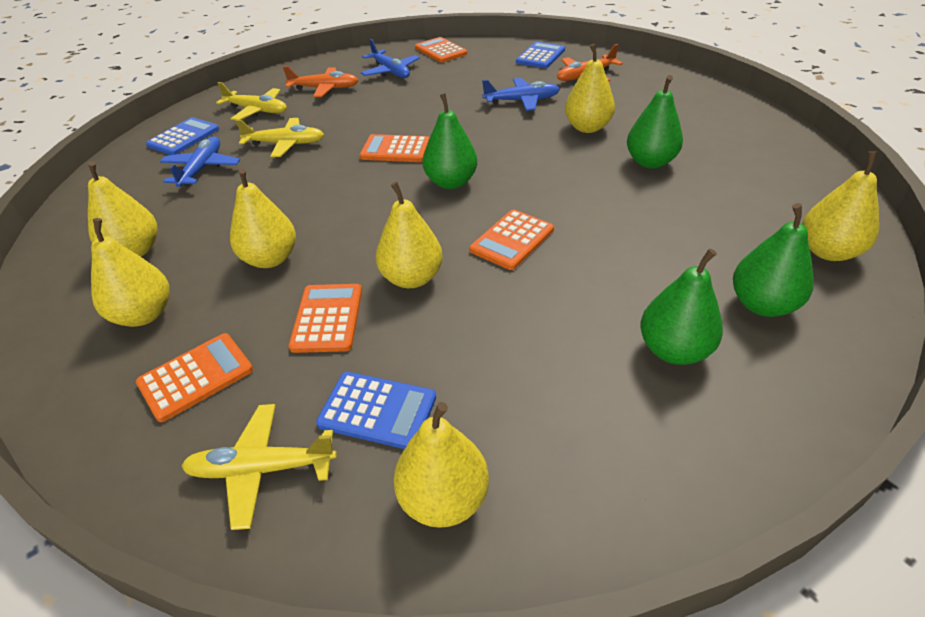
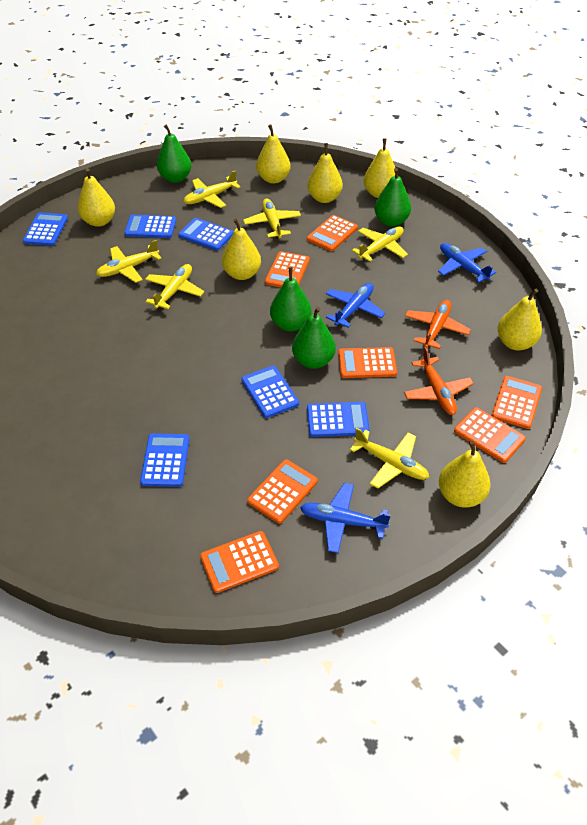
blue calculator: [146,117,219,155] [316,372,436,449] [516,42,565,68] = 3 -> [23,212,68,246] [124,215,176,238] [140,433,190,487] [178,218,234,251] [241,366,299,418] [307,402,370,437] = 6
orange calculator: [136,333,253,422] [289,284,362,353] [360,134,430,162] [415,37,467,63] [470,209,554,270] = 5 -> [200,531,279,593] [247,459,318,524] [265,251,310,288] [307,215,358,251] [338,347,397,378] [454,407,526,463] [491,376,542,429] = 7
yellow plane: [181,404,337,530] [216,82,287,120] [235,118,324,157] = 3 -> [96,240,162,283] [145,264,204,309] [183,170,241,208] [243,199,301,238] [350,427,429,489] [352,226,408,262] = 6

